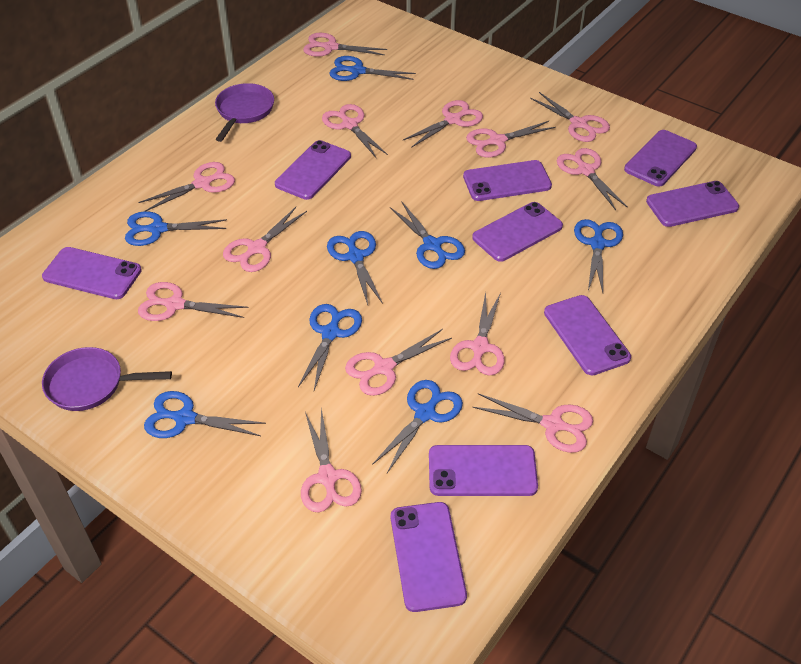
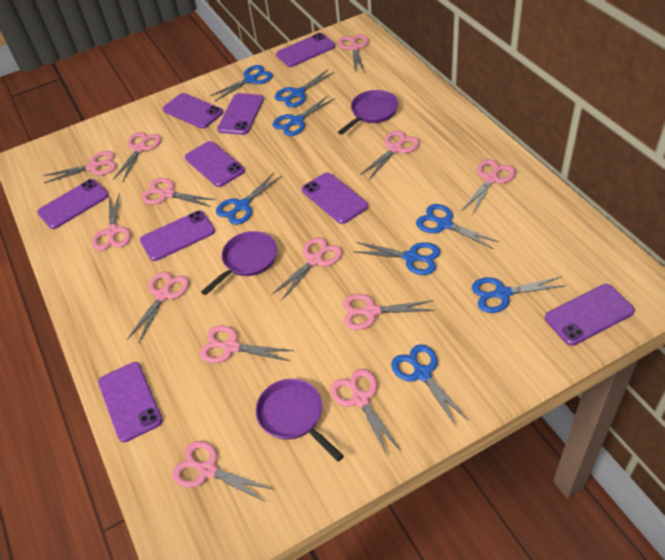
purple pan: [42,347,172,411] [215,83,274,142] = 2 -> [201,231,277,295] [256,379,344,462] [338,90,398,135] = 3

